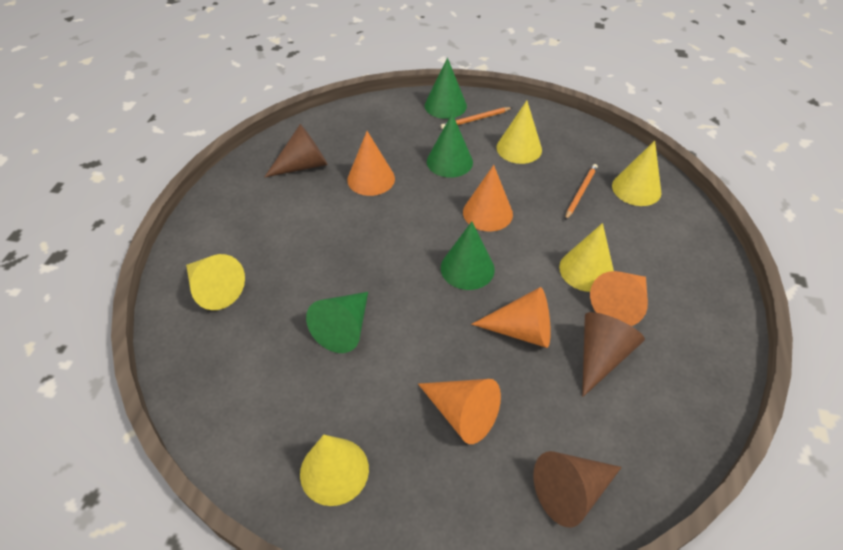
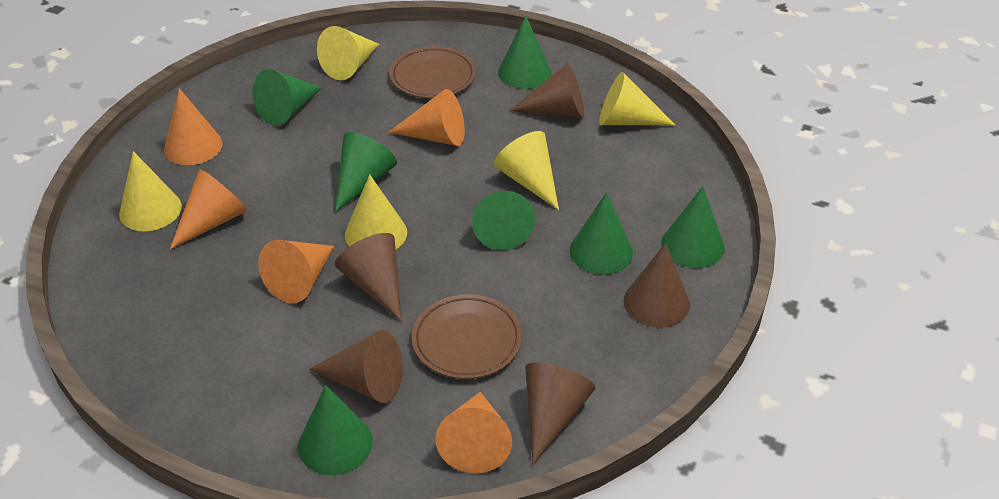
brown cone: [265,124,328,177] [533,451,622,527] [582,312,645,397] = 3 -> [309,330,403,403] [335,233,401,321] [509,63,584,118] [525,363,596,465] [624,243,690,328] = 5
brown plate: none = 0 -> [390,46,476,98] [412,294,522,379] = 2
green cone: [306,292,368,353] [425,58,467,119] [427,114,473,178] [441,222,495,290] = 4 -> [253,69,322,126] [298,385,373,475] [335,132,397,212] [472,191,535,250] [498,16,551,89] [570,192,633,275] [661,186,725,268] = 7
orange pencil: [441,107,513,129] [565,164,598,220] = 2 -> none = 0

